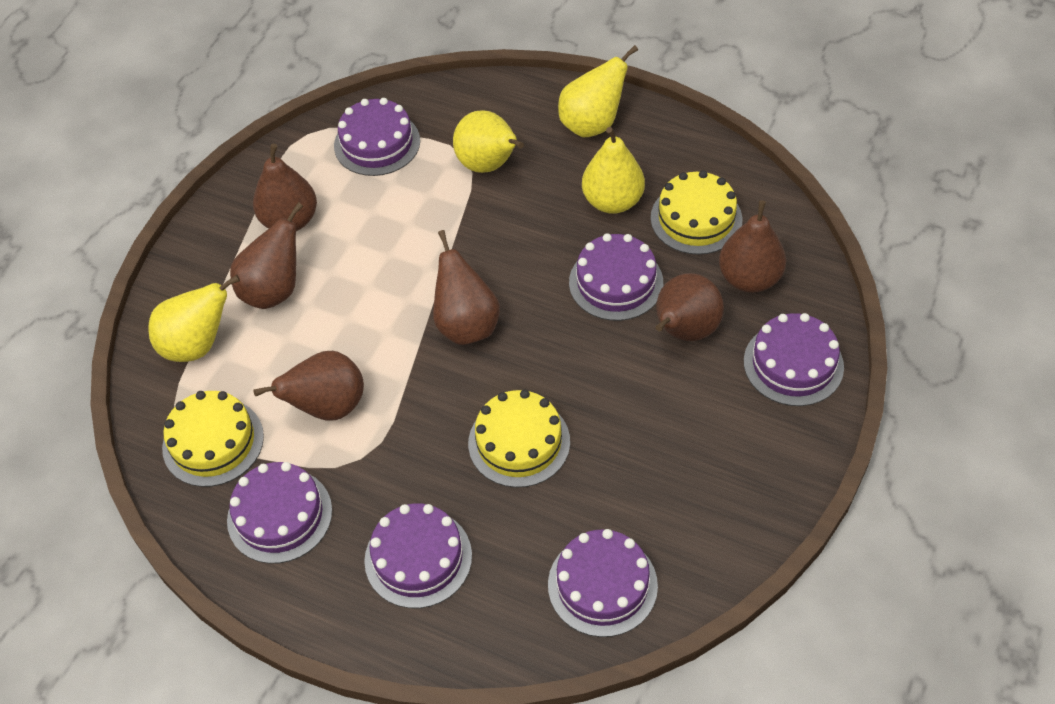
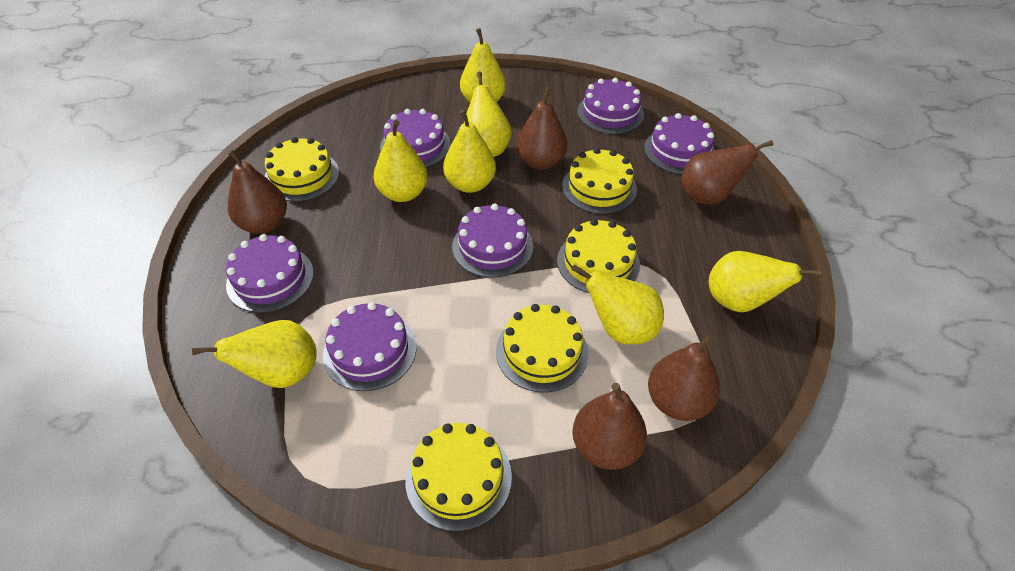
brown pear: [230,202,303,309] [253,144,317,231] [253,351,364,421] [433,230,500,345] [655,273,724,341] [719,200,786,293] = 6 -> [227,149,287,234] [517,87,567,170] [572,383,647,470] [648,334,720,421] [681,140,773,204] = 5
yellow cake: [162,391,264,487] [468,389,570,488] [651,170,743,255] = 3 -> [265,137,339,201] [405,423,512,531] [496,304,589,393] [557,219,640,293] [562,148,637,214] = 5
yellow pear: [148,275,240,362] [453,110,524,173] [558,45,638,138] [582,127,645,214] = 4 -> [192,320,317,388] [374,120,428,202] [443,109,496,193] [460,28,506,102] [464,72,512,157] [572,264,664,345] [709,251,823,312] = 7

